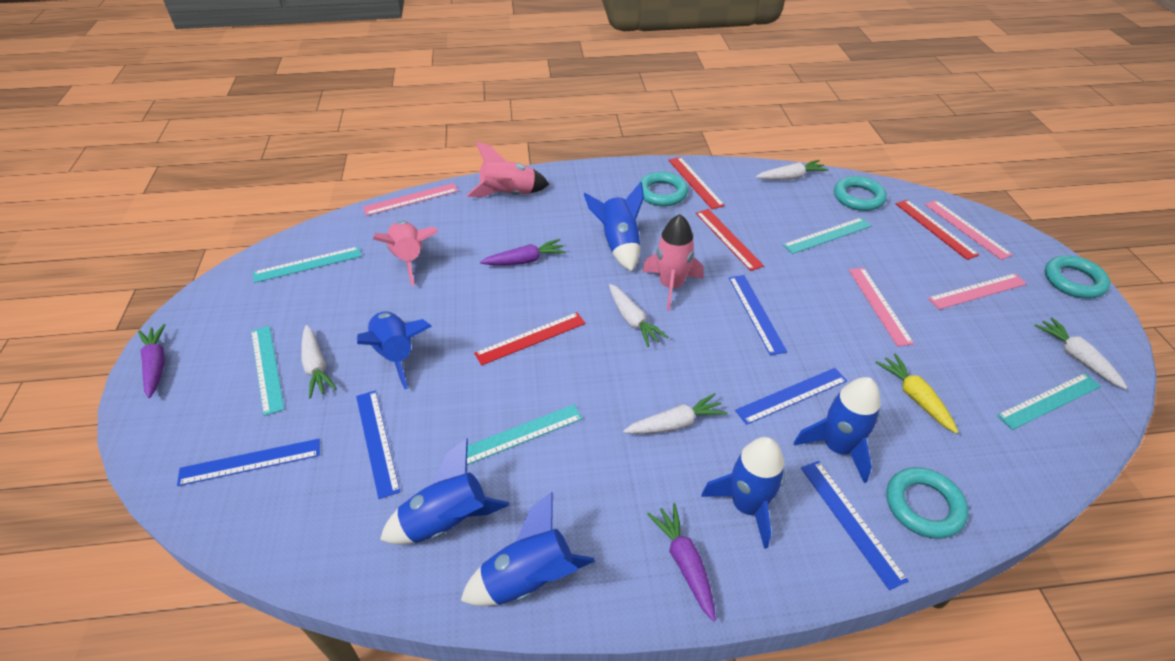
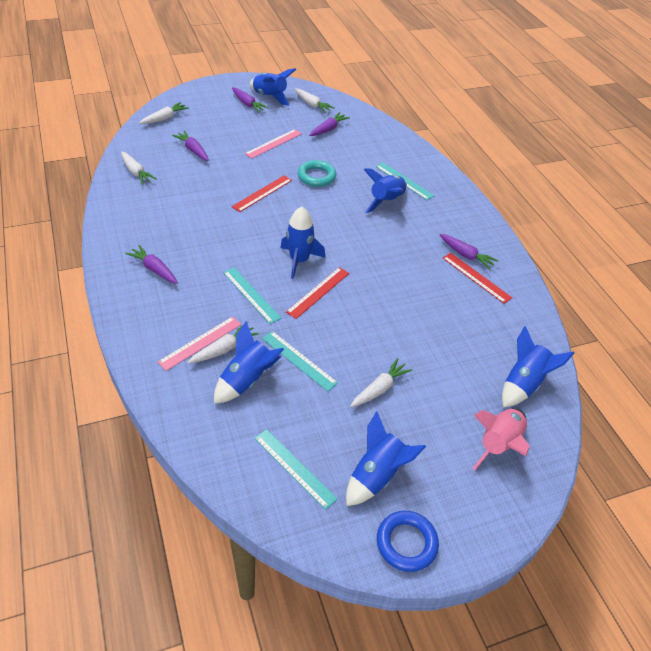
blue ring: none = 0 -> [377,511,439,572] = 1
blue ruler: [177,439,320,486] [356,390,400,499] [729,275,787,355] [735,368,847,425] [801,461,909,590] = 5 -> none = 0
pink rocket: [373,221,439,286] [467,141,549,197] [642,214,703,311] = 3 -> [472,409,530,471] = 1
pink ruler: [363,183,458,216] [849,268,914,347] [925,200,1013,260] [928,273,1027,310] = 4 -> [158,317,241,371] [245,129,302,159] = 2
purple carrot: [138,324,165,398] [480,239,566,265] [647,503,716,622] = 3 -> [125,245,178,284] [172,131,209,161] [232,87,268,112] [309,112,350,136] [439,234,499,270] = 5
red ruler: [474,312,586,365] [668,157,725,209] [696,209,764,271] [895,200,979,260] = 4 -> [232,175,292,212] [286,267,349,319] [443,253,512,304] = 3
turquoise ring: [638,172,688,206] [834,176,887,211] [886,467,969,539] [1044,255,1110,299] = 4 -> [298,160,336,187] = 1
turquoise ruler: [251,326,285,416] [253,246,362,283] [467,404,583,465] [783,217,871,254] [996,373,1101,430] = 5 -> [223,268,281,324] [254,429,338,510] [262,331,338,391] [375,163,435,200] = 4
yellow carrot: [875,354,958,434] = 1 -> none = 0

